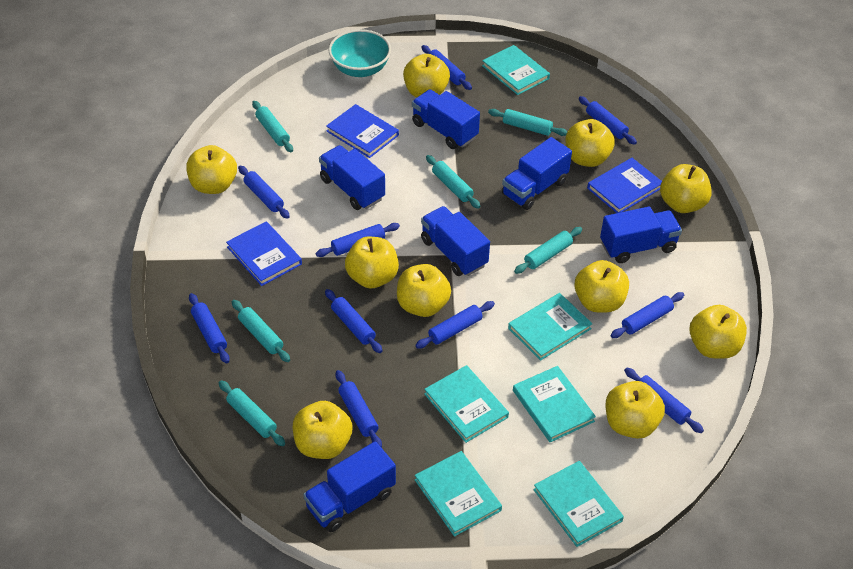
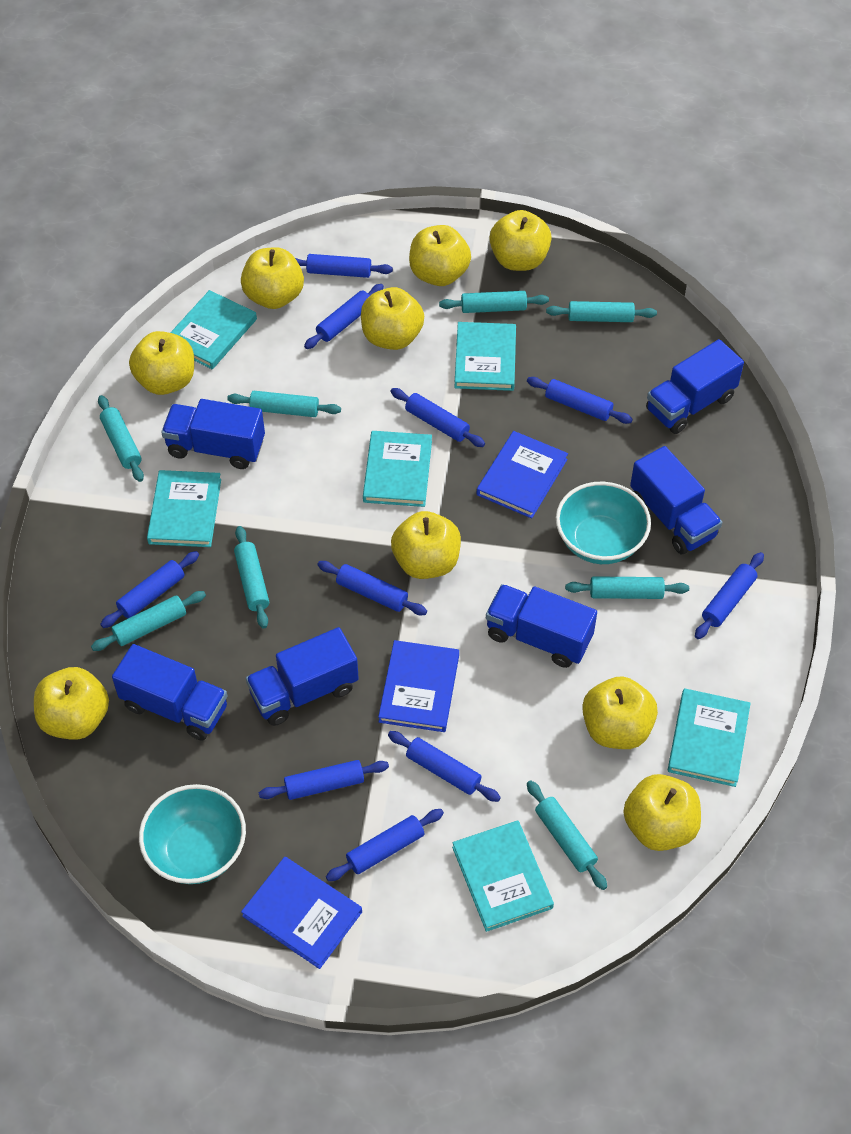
turquoise bowl: [329,29,391,77] = 1 -> [139,784,246,884] [556,482,651,564] = 2
turquoise rolling pin: [219,380,285,446] [232,300,290,362] [252,101,293,152] [426,155,480,209] [488,109,567,136] [514,227,582,274] = 6 -> [91,591,206,651] [98,395,144,482] [227,391,341,417] [234,526,269,629] [439,291,549,313] [527,780,607,890] [546,301,657,322] [565,576,689,599] = 8
yellow apple: [186,145,237,194] [293,401,353,459] [345,237,399,288] [397,264,451,317] [403,54,450,98] [565,119,615,167] [574,260,629,313] [605,381,665,439] [660,164,712,213] [690,305,747,359] = 10 -> [34,667,109,740] [129,331,194,395] [241,247,304,309] [361,287,424,350] [391,511,461,579] [409,225,471,286] [490,210,552,271] [582,676,658,749] [623,774,701,851] = 9

